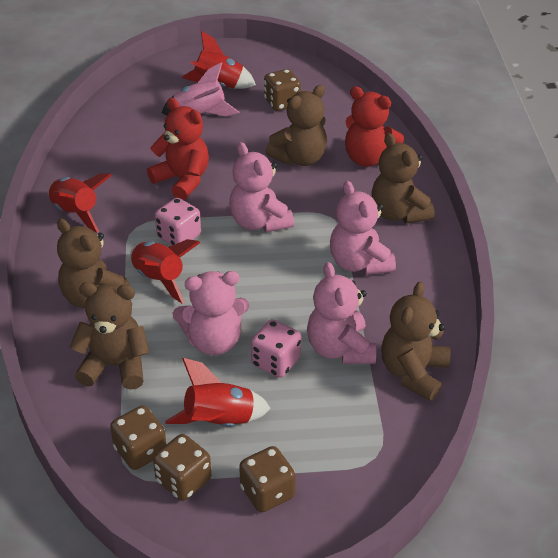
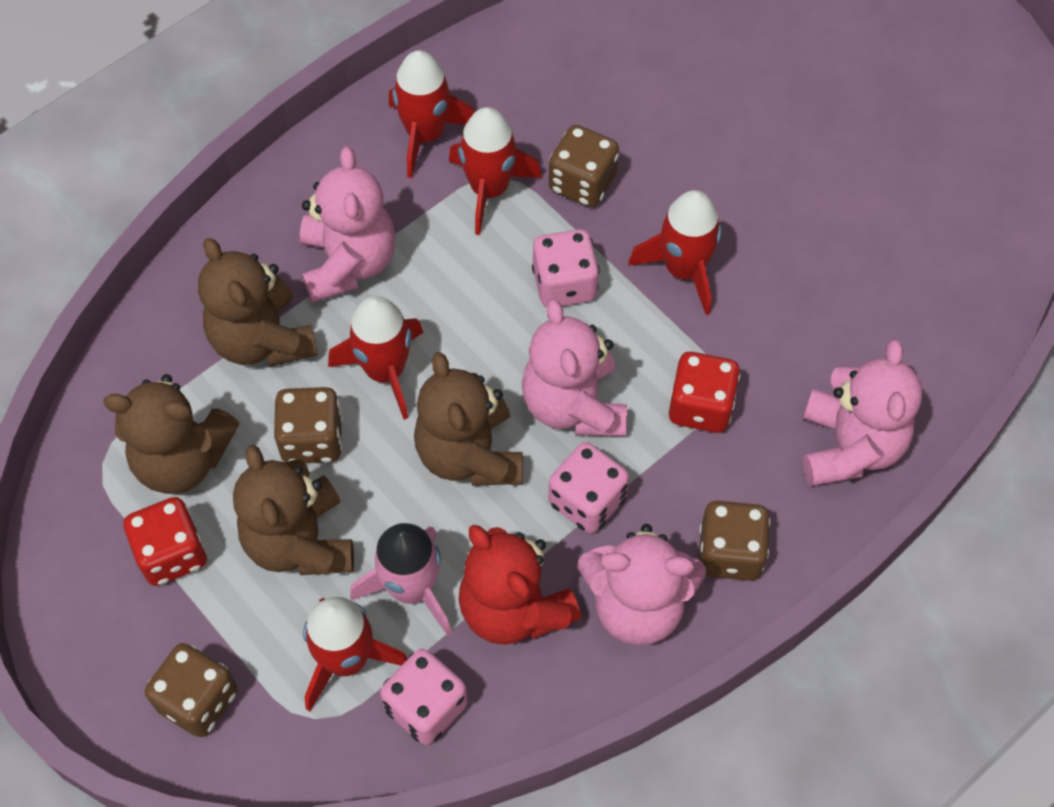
brown teddy bear: [57,218,131,308] [69,282,150,390] [265,85,327,166] [371,133,435,224] [381,281,451,401] = 5 -> [103,374,240,494] [198,238,318,367] [233,445,354,575] [414,352,523,486] = 4
pink dice: [155,198,201,245] [251,319,301,378] = 2 -> [380,649,468,745] [532,229,600,307] [548,442,629,533] = 3
red dice: none = 0 -> [124,497,207,586] [669,352,740,433] = 2
red rocket: [48,173,112,233] [130,239,200,304] [165,358,271,426] [182,31,256,89] = 4 -> [303,597,408,712] [328,296,423,420] [389,50,475,178] [449,107,542,235] [628,190,722,315] = 5
red teddy bear: [147,98,209,200] [345,86,404,167] = 2 -> [458,525,582,645] = 1

